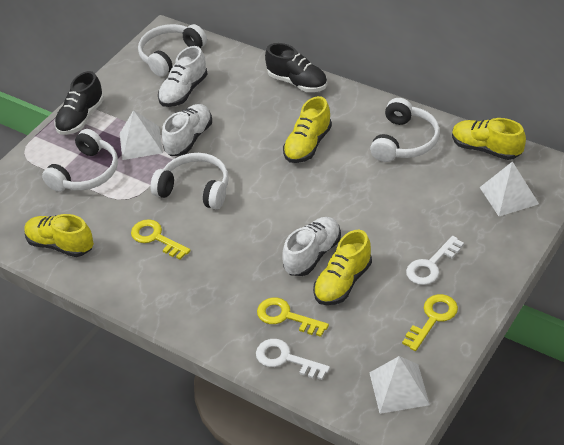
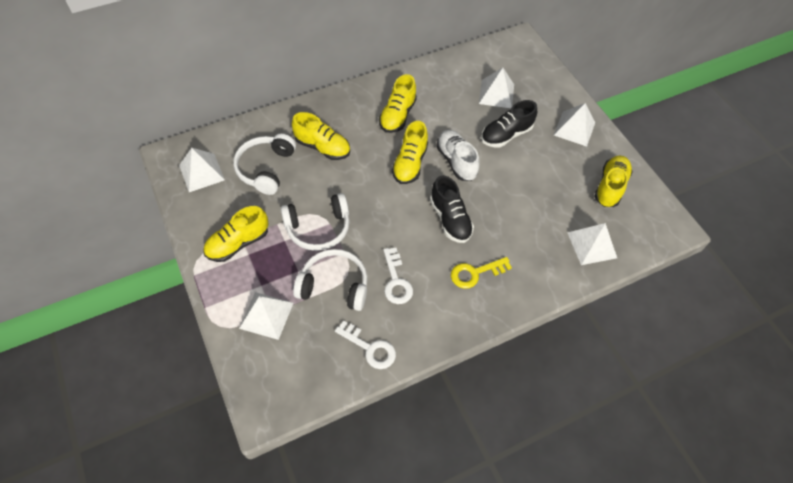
white headphones: [42,129,118,192] [138,24,207,77] [150,153,228,209] [370,98,440,162] = 4 -> [233,134,296,195] [281,193,350,251] [293,249,368,311] = 3
white pyramid: [120,110,163,160] [369,356,430,414] [479,161,539,216] = 3 -> [179,148,225,192] [239,292,293,340] [479,68,514,108] [554,103,595,147] [567,223,617,265] = 5
white shoe: [158,46,208,107] [162,104,212,156] [282,217,341,276] = 3 -> [436,130,480,181] = 1
yellow key: [131,219,191,260] [257,298,329,337] [402,294,458,351] = 3 -> [451,257,512,289] = 1
yellow shoe: [24,214,94,257] [283,96,332,163] [313,230,372,305] [452,118,526,160] = 4 -> [203,206,268,262] [292,112,350,160] [379,74,417,133] [392,121,428,184] [594,156,633,207] = 5

